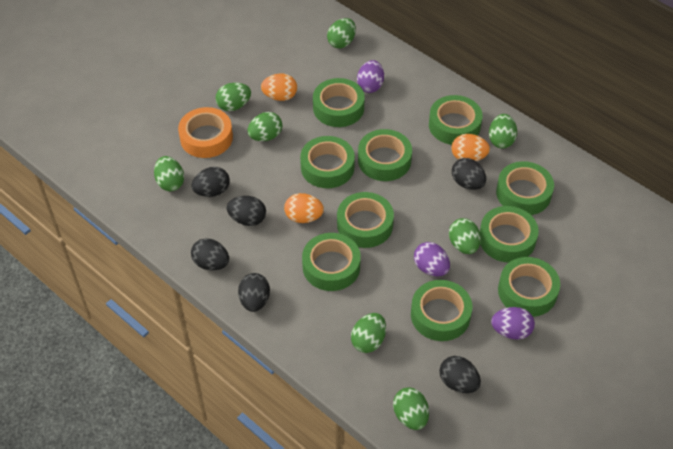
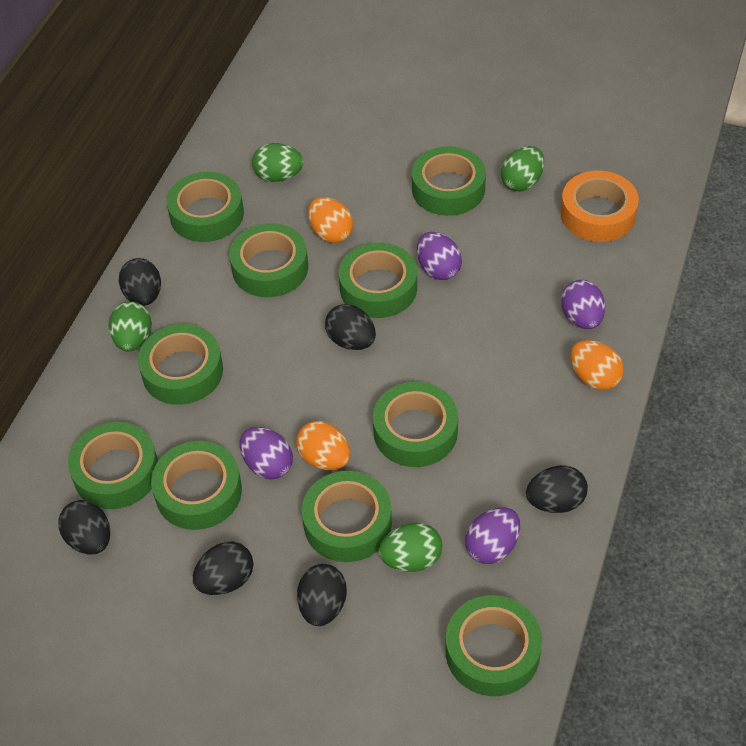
green egg: [154,156,184,191] [216,83,251,111] [247,112,282,141] [327,18,356,48] [351,313,386,353] [393,387,429,430] [449,218,481,254] [489,114,517,148] = 8 -> [108,301,152,351] [252,143,303,182] [379,523,443,572] [501,146,544,191] = 4
purple egg: [357,60,384,93] [414,242,450,277] [491,307,535,340] = 3 -> [240,427,293,479] [417,232,462,280] [465,507,520,564] [561,280,605,329] = 4

